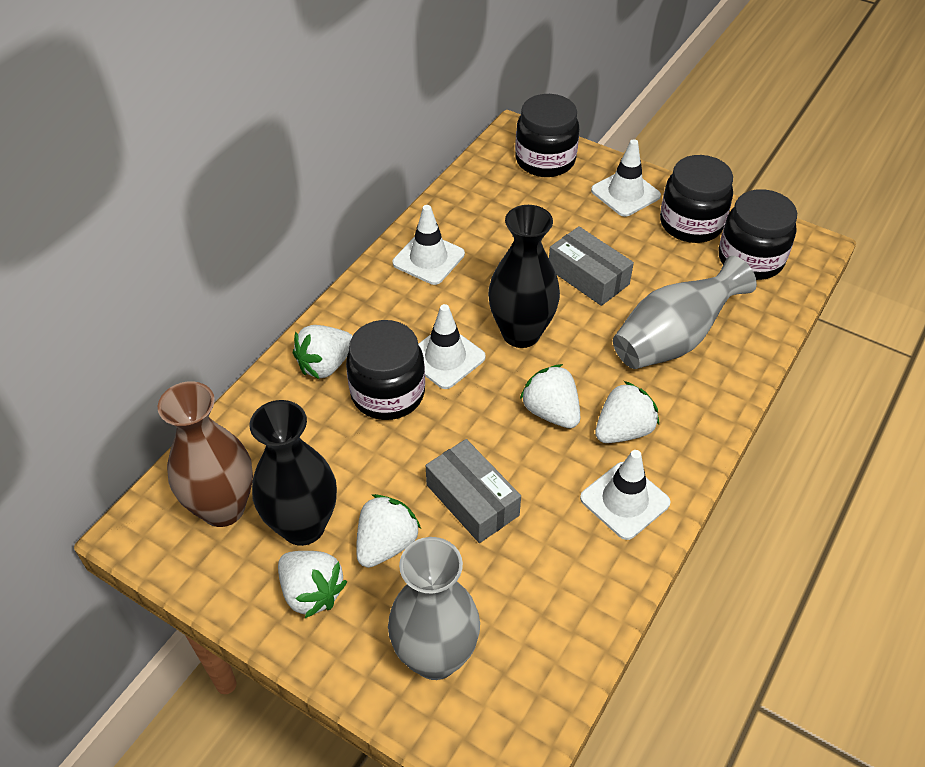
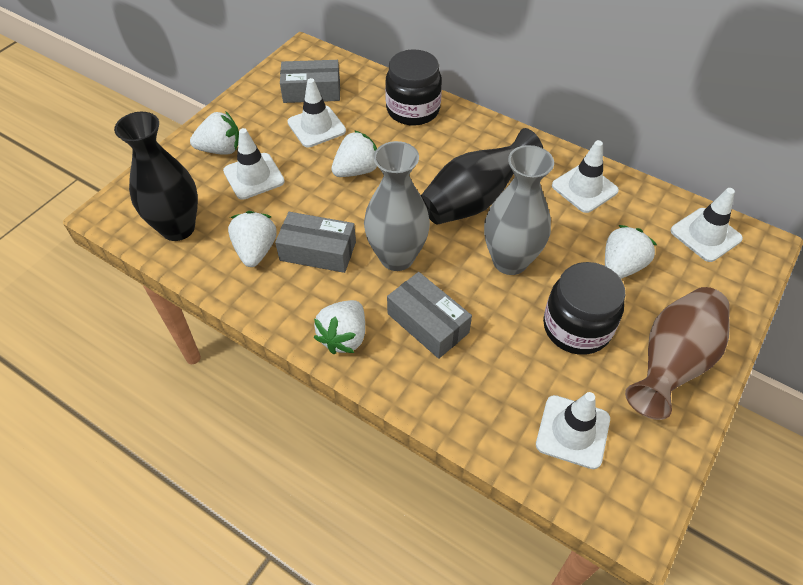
black jar: [346,320,425,420] [515,94,579,177] [660,155,733,243] [719,189,797,280] = 4 -> [385,49,442,126] [543,262,626,355] = 2
grey box: [426,439,521,543] [549,226,634,306] = 2 -> [275,212,356,273] [280,60,340,103] [387,272,472,359] = 3
white traffic cone: [393,205,465,285] [418,304,486,389] [580,450,671,540] [591,139,661,217] = 4 -> [223,128,285,200] [287,78,346,147] [536,392,610,469] [552,140,619,213] [671,188,743,262] = 5

